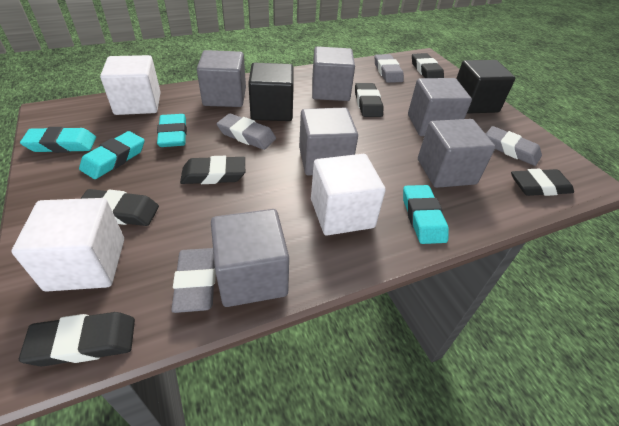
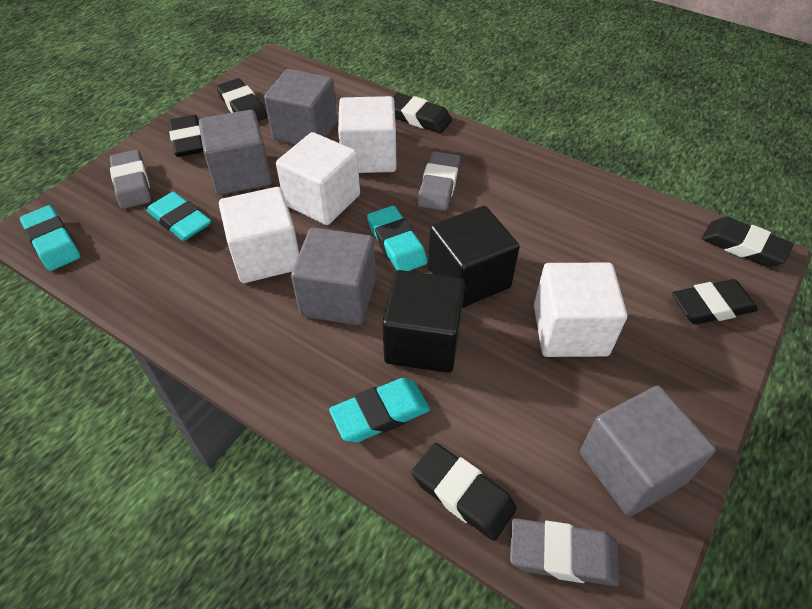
grey cube: [197,50,246,107] [211,209,289,307] [299,108,358,176] [312,46,355,101] [408,78,472,136] [418,119,495,188] = 6 -> [199,110,272,195] [264,69,337,145] [291,227,376,325] [580,386,716,517] = 4
grey eraser: [171,248,216,313] [217,113,276,150] [375,54,404,83] [486,126,542,166] = 4 -> [110,150,151,209] [418,151,460,211] [510,518,620,586] = 3
white cube: [12,198,124,292] [100,55,161,115] [311,154,386,236] = 3 -> [219,187,299,283] [276,132,360,225] [338,96,396,173] [534,263,627,357] = 4

